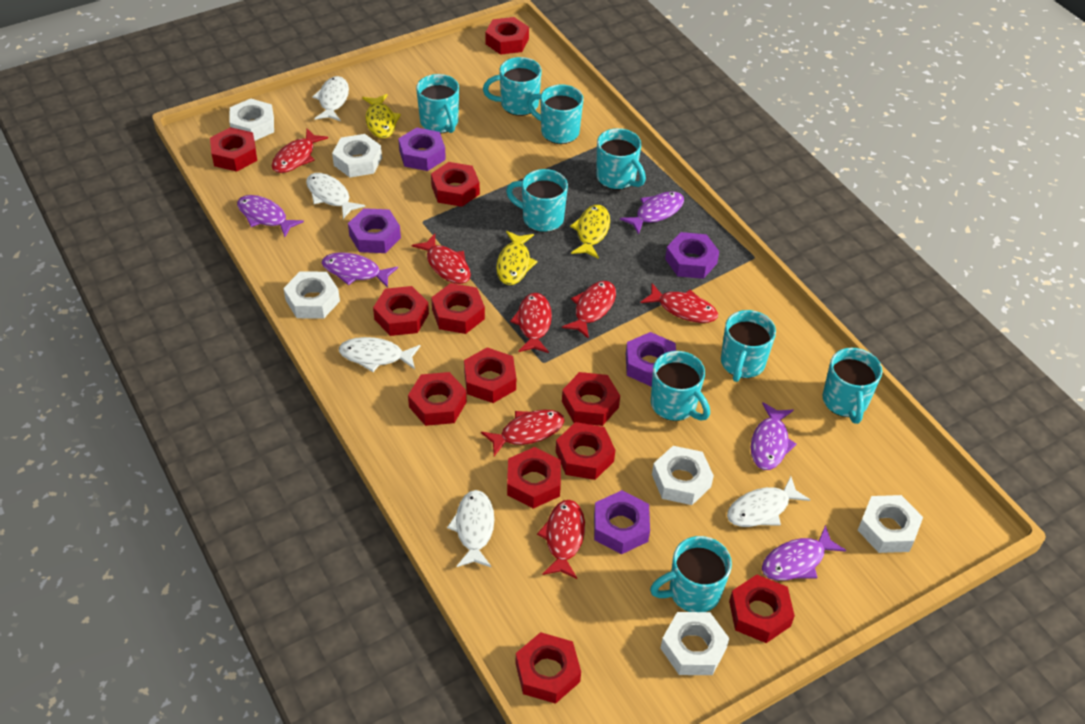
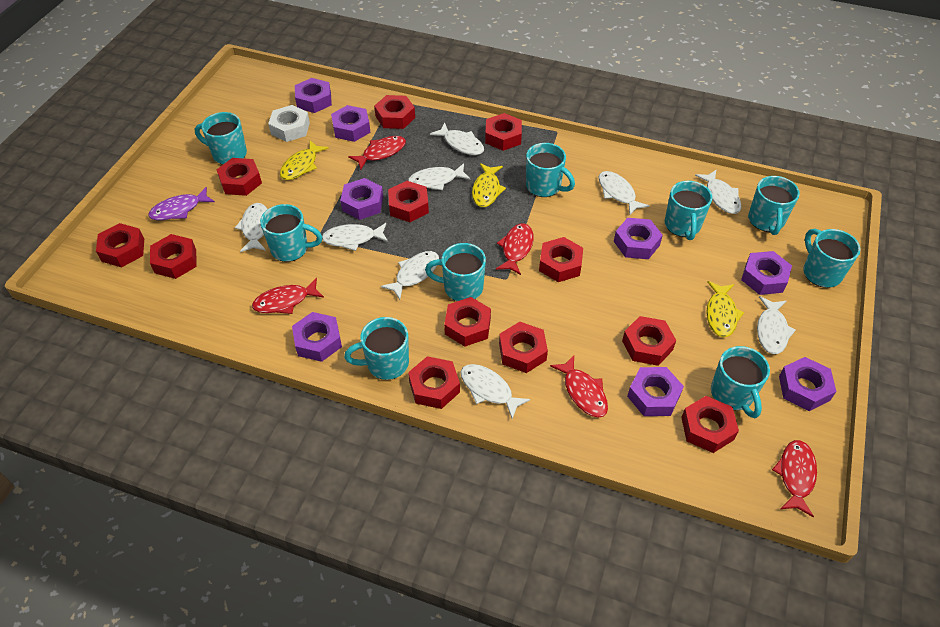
purple fish: [237,195,304,237] [322,252,398,288] [620,191,684,235] [751,402,797,470] [762,525,847,581] = 5 -> [149,187,215,221] = 1
purple nut: [348,208,401,253] [398,127,446,171] [594,490,650,554] [626,332,676,387] [665,232,719,279] = 5 -> [292,312,342,362] [295,78,332,113] [331,105,371,142] [340,178,383,220] [614,218,663,259] [627,367,684,416] [741,251,792,295] [779,357,836,411] = 8
red fish: [272,129,328,173] [412,234,471,284] [481,409,565,456] [510,293,552,353] [537,500,585,579] [562,281,616,339] [640,283,718,323] = 7 -> [252,278,324,314] [348,136,406,170] [496,223,534,275] [550,355,608,418] [772,440,817,517] = 5
white fish: [306,173,365,219] [312,76,349,121] [339,337,420,372] [447,490,494,567] [727,476,810,527] = 5 -> [235,203,268,252] [322,223,388,251] [381,251,439,300] [408,163,471,190] [430,123,484,155] [460,364,530,419] [598,171,649,215] [695,170,741,214] [757,296,796,354] = 9
white nut: [229,99,274,141] [283,271,340,319] [332,134,382,177] [652,446,714,505] [660,612,730,675] [858,495,923,553] = 6 -> [268,105,310,142] = 1

